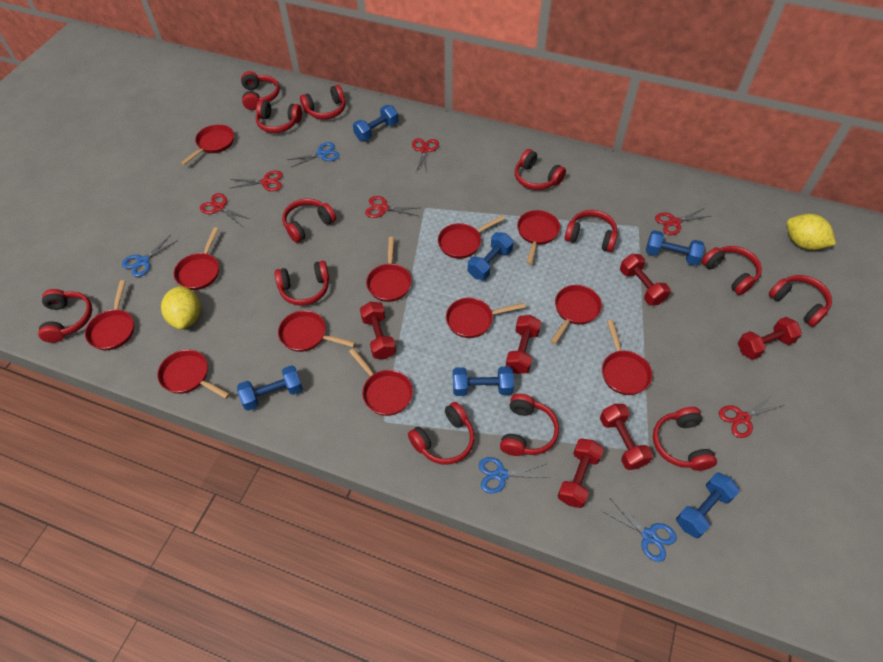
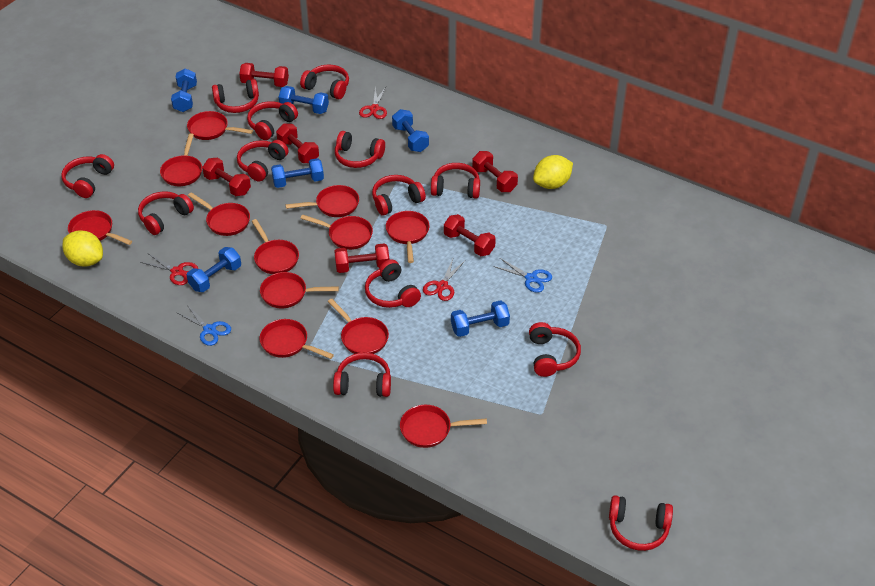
blue scissors: [122,236,178,277] [287,142,339,168] [479,457,549,493] [602,499,676,562] = 4 -> [178,305,231,346] [493,258,552,293] = 2
red scissors: [200,193,250,225] [230,171,283,191] [365,196,418,218] [412,138,439,173] [655,208,711,235] [719,394,784,438] = 6 -> [140,254,198,285] [359,87,387,119] [423,259,465,301] = 3

